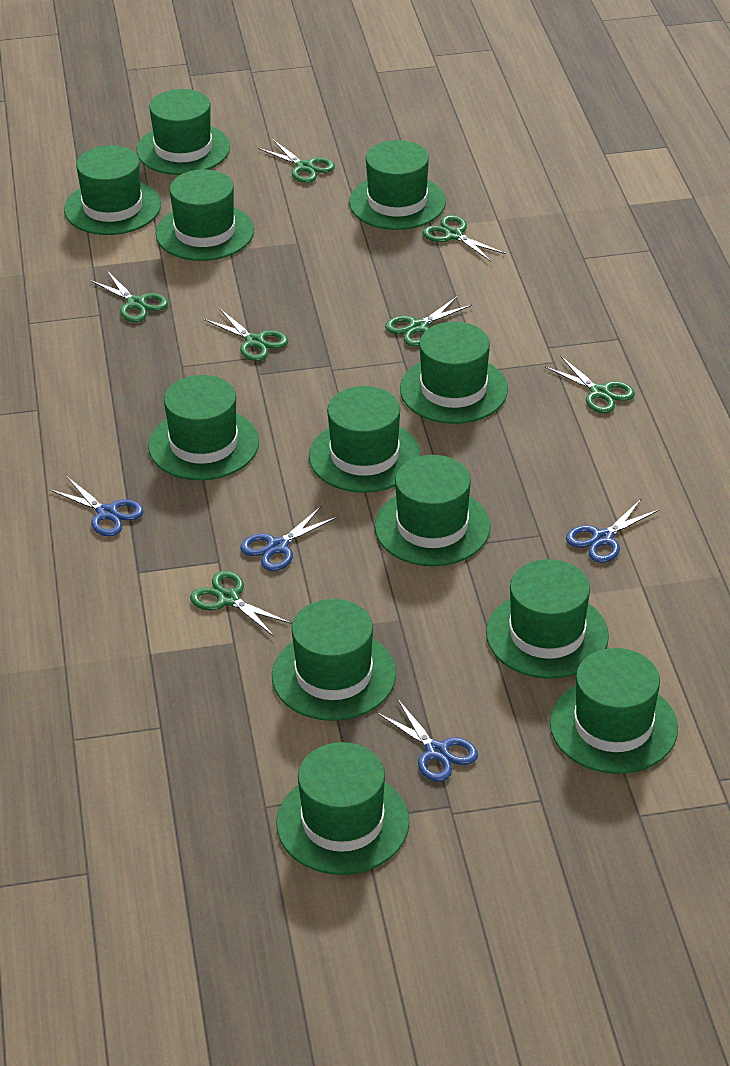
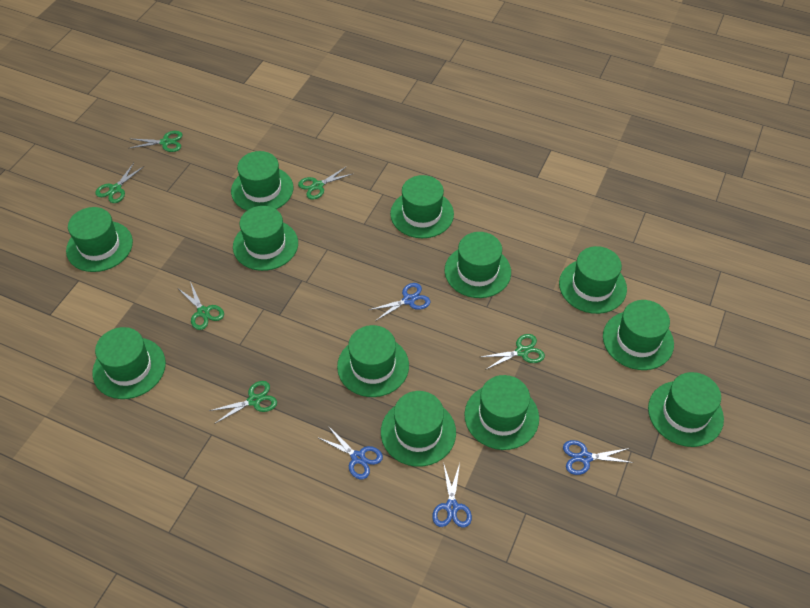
green scissors: [90,271,168,322] [190,571,292,636] [203,309,288,361] [258,140,335,183] [385,296,473,346] [422,215,506,262] [545,356,635,413] = 7 -> [95,163,144,203] [128,131,182,152] [179,281,224,330] [209,381,277,424] [298,166,352,200] [481,334,545,370] = 6

